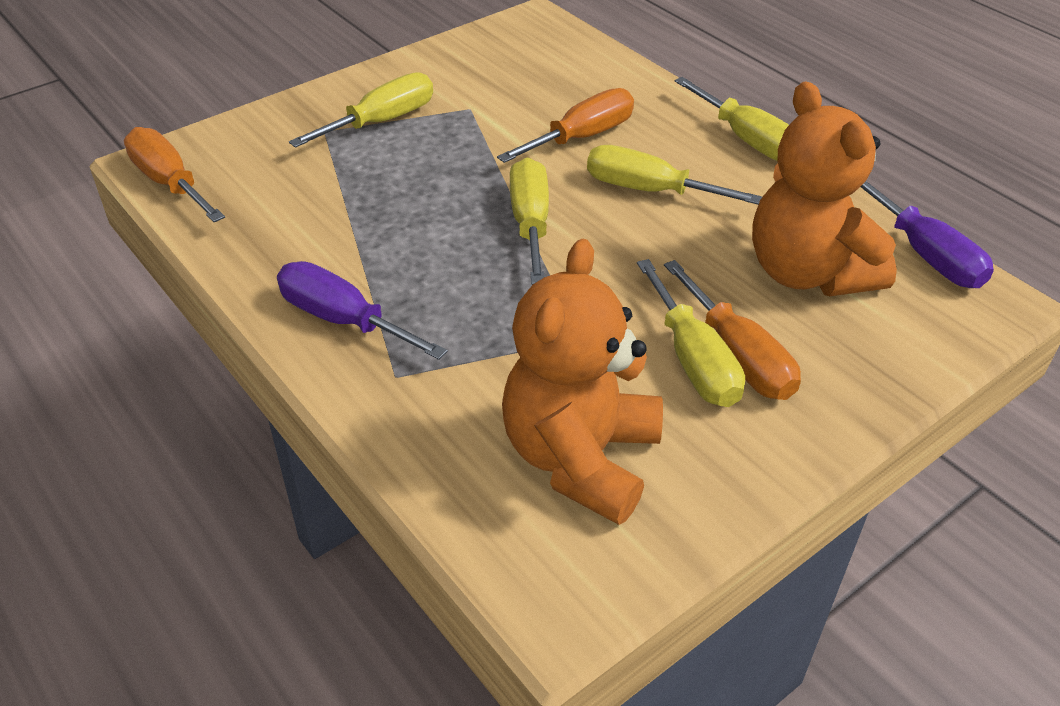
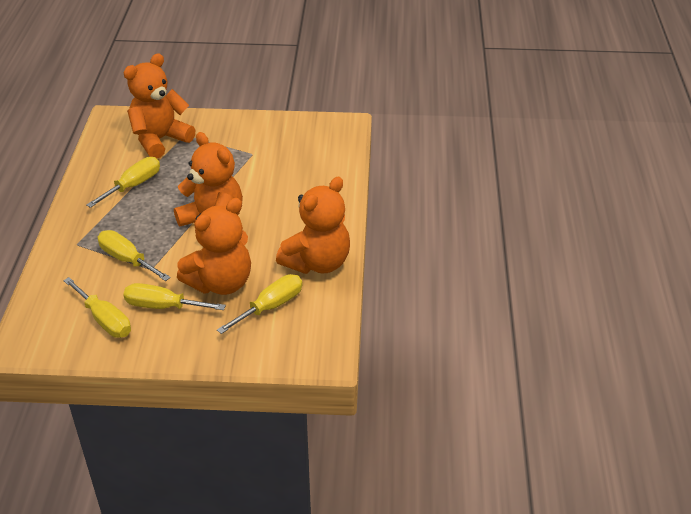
orange screwdriver: [124,127,225,222] [497,88,634,163] [664,260,801,400] = 3 -> none = 0
orange teddy bear: [502,238,663,525] [752,81,897,296] = 2 -> [124,53,196,158] [174,132,243,242] [177,198,251,295] [276,177,350,274] = 4
purple screwdriver: [277,261,448,360] [861,180,994,288] = 2 -> none = 0

